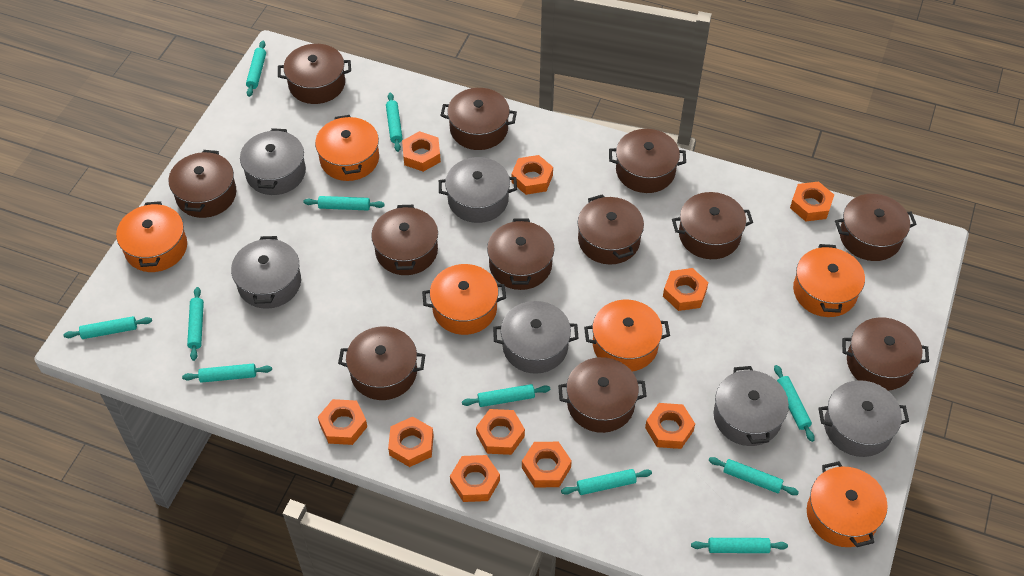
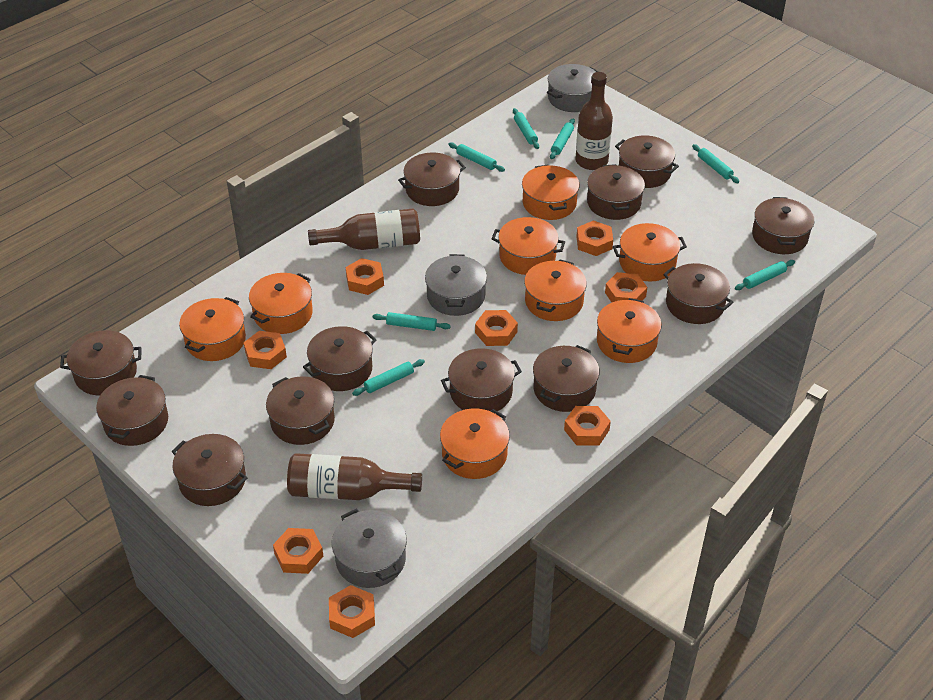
brown bottle: none = 0 -> [287,453,422,500] [308,209,420,250] [575,72,613,170] = 3
grey pot: [231,236,301,309] [240,128,306,195] [439,157,517,223] [493,301,579,374] [714,366,789,446] [818,380,909,457] = 6 -> [332,509,407,588] [425,254,487,316] [547,64,599,112] = 3
orange nut: [318,399,367,445] [388,416,434,467] [402,131,441,172] [450,455,500,502] [476,409,525,455] [511,155,553,195] [522,442,572,487] [645,403,695,449] [663,268,708,311] [790,182,834,222] = 10 -> [243,331,287,369] [273,528,323,574] [329,585,375,638] [346,258,384,295] [475,310,518,346] [564,406,611,446] [576,220,613,256] [605,272,647,302] = 8
orange pot: [116,201,187,272] [315,115,379,181] [422,264,506,335] [584,300,670,372] [793,244,865,317] [807,461,888,547] = 6 -> [179,297,246,361] [249,273,313,334] [440,408,510,479] [492,217,565,275] [522,165,579,220] [524,259,587,321] [597,298,662,363] [613,223,687,282] = 8
turquoise rolling pin: [64,316,152,339] [182,363,272,383] [187,287,204,361] [246,41,266,97] [303,196,385,210] [386,93,403,152] [462,384,550,407] [561,469,652,495] [691,538,788,553] [708,457,799,495] [774,365,815,442] = 11 -> [352,359,425,396] [373,312,451,331] [448,142,505,172] [513,108,539,149] [550,118,575,159] [692,144,739,183] [735,260,795,290] = 7

